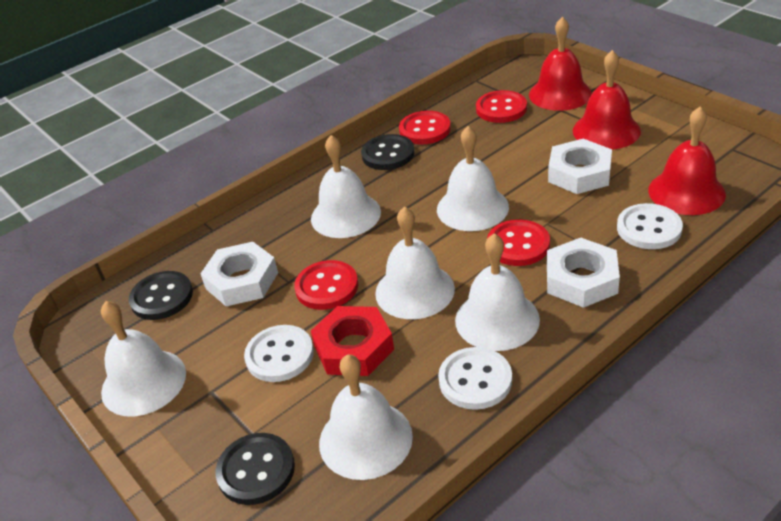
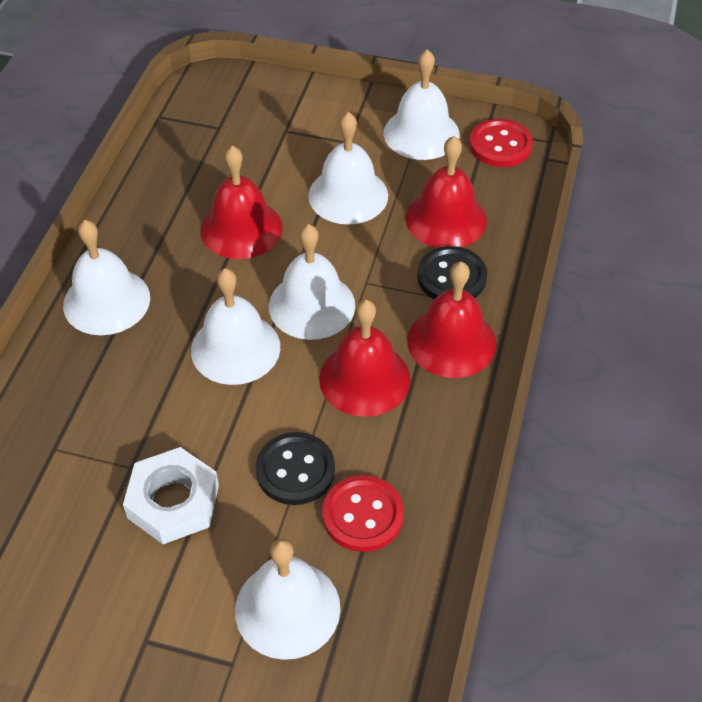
black button: [129,271,193,320] [215,433,295,505] [361,134,415,170] = 3 -> [256,432,335,505] [417,246,487,299] = 2
red bell: [529,17,592,111] [573,50,641,150] [648,107,726,215] = 3 -> [200,146,282,259] [319,300,411,417] [405,136,487,248] [407,262,496,378] = 4
red button: [294,260,358,310] [399,111,451,145] [476,90,527,123] [487,219,550,266] = 4 -> [323,475,404,552] [469,119,533,167] = 2
red nut: [311,306,394,376] = 1 -> none = 0
white button: [244,325,314,382] [438,347,512,410] [617,203,683,249] = 3 -> none = 0
white nut: [200,242,278,306] [547,238,620,308] [548,139,612,194] = 3 -> [123,447,219,544] = 1

